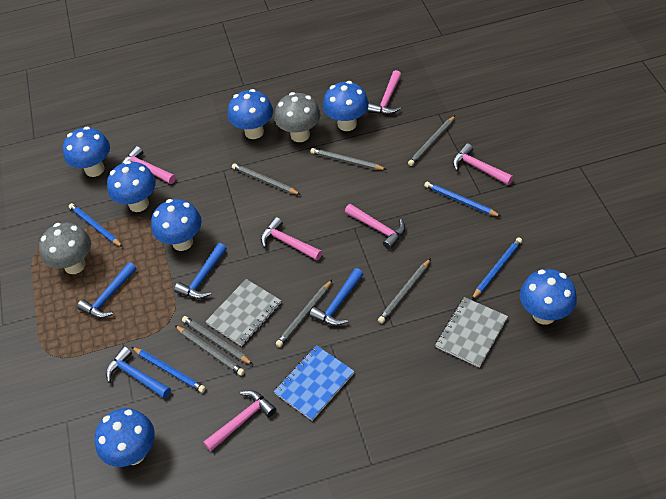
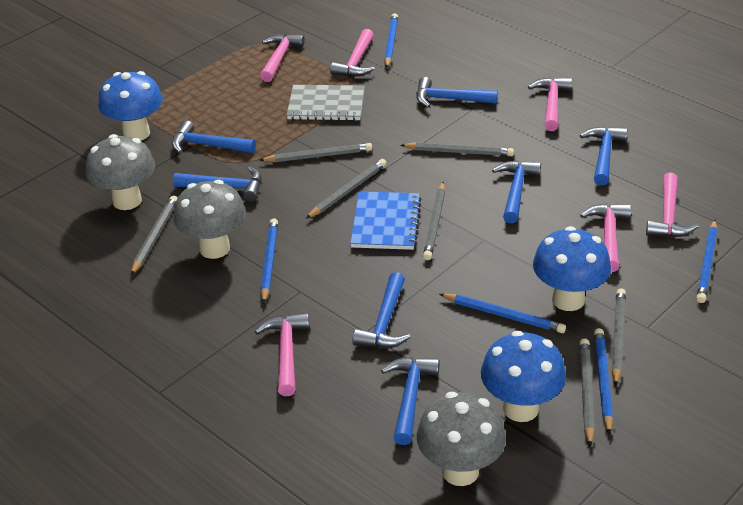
blue hammer: [77,262,137,318] [106,346,171,399] [174,243,227,299] [309,268,363,326] = 4 -> [172,120,256,153] [173,167,262,202] [352,272,411,348] [381,357,440,445] [416,77,498,108] [492,160,541,223] [580,126,627,186] = 7
blue mushroom: [63,126,110,177] [95,408,155,467] [107,161,156,212] [151,199,202,251] [228,89,273,139] [323,81,369,131] [520,269,577,325] = 7 -> [98,71,163,141] [481,331,566,422] [533,226,611,311] = 3
blue pencil: [69,203,123,247] [131,347,206,393] [424,182,501,217] [472,237,522,300] = 4 -> [260,218,278,304] [384,13,398,68] [440,293,566,333] [594,328,613,435] [696,220,718,303] = 5
grey mushroom: [39,223,91,274] [274,92,321,142] = 2 -> [86,134,155,210] [173,180,246,259] [417,392,506,486] = 3
grey notebook: [206,279,281,346] [435,297,508,368] = 2 -> [286,85,365,121] = 1

